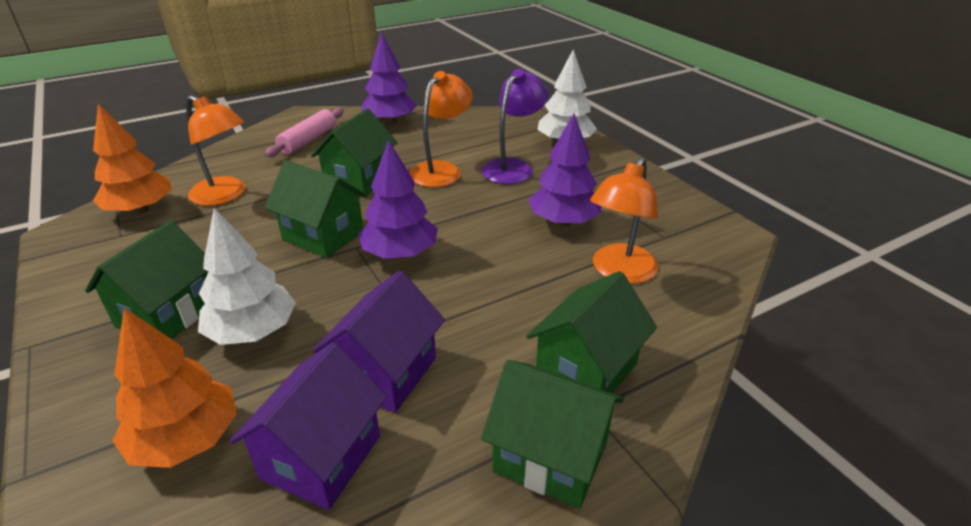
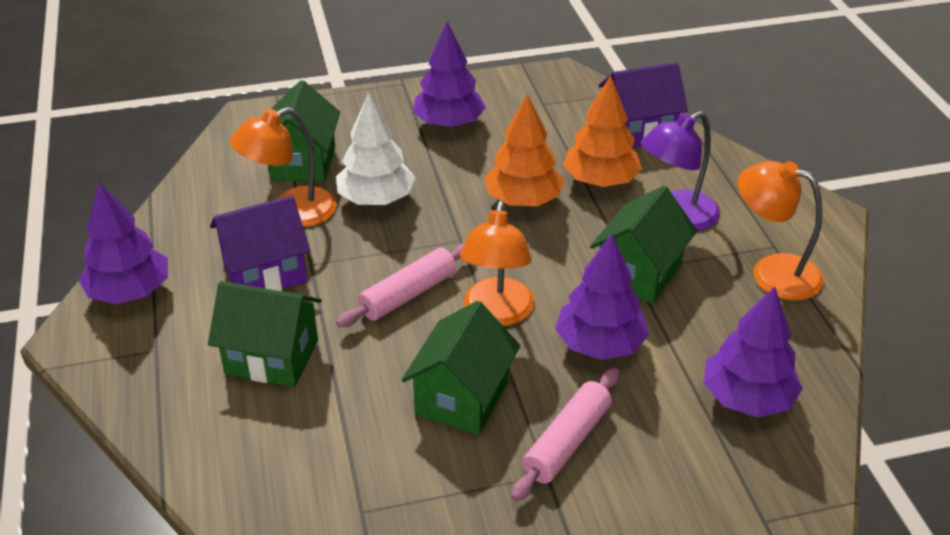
green house: [85,220,208,339] [265,160,367,258] [311,109,398,197] [481,360,624,509] [526,271,657,393] = 5 -> [208,281,322,387] [268,80,340,182] [402,301,520,435] [590,186,697,304] = 4
pink rolling pin: [265,108,344,157] = 1 -> [336,243,465,327] [511,368,620,501] = 2
purple tree: [358,140,438,259] [362,32,417,124] [529,114,601,226] = 3 -> [79,182,168,304] [413,21,486,128] [555,234,649,360] [703,286,803,417] = 4
white tree: [198,208,296,345] [537,49,597,139] = 2 -> [336,93,416,205] = 1

